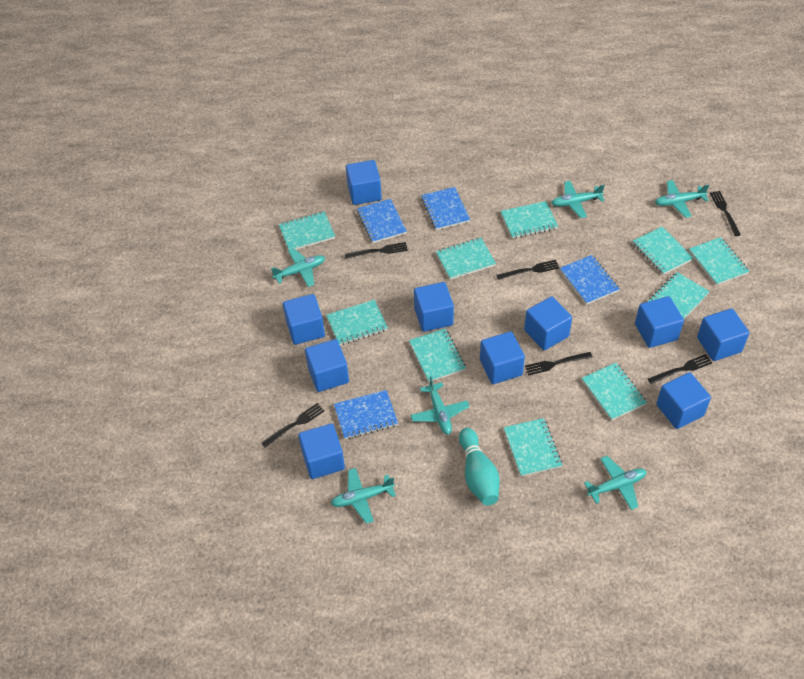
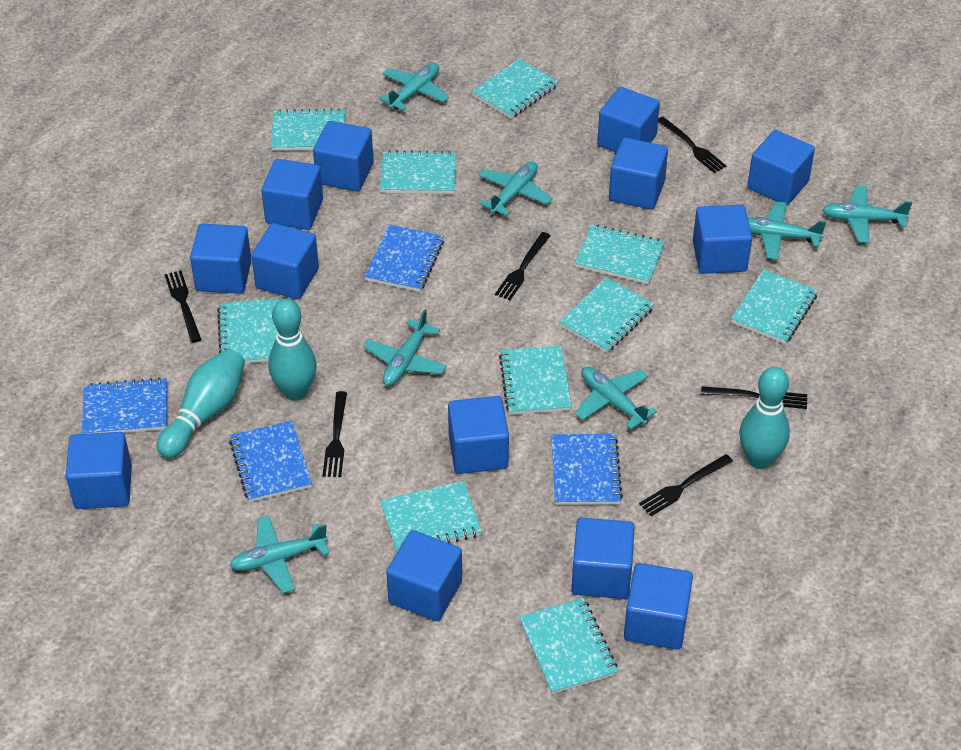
blue cube: [283,294,325,345] [298,423,345,479] [305,339,349,392] [346,160,382,205] [414,282,454,332] [480,331,525,384] [524,296,572,350] [635,296,684,348] [656,372,711,429] [697,308,749,361] = 10 -> [66,432,132,509] [190,224,252,294] [251,223,319,299] [261,159,323,230] [313,121,374,192] [386,530,462,621] [448,396,509,474] [571,518,635,599] [597,87,660,153] [609,138,668,210] [624,563,693,649] [693,205,752,274] [747,130,815,205] = 13
turquoise bowling pin: [459,428,500,506] = 1 -> [157,348,245,458] [268,299,317,401] [739,367,790,469] = 3
turquoise plane: [271,248,325,287] [331,468,396,524] [410,376,470,435] [551,181,605,218] [584,456,647,510] [655,180,709,218] = 6 -> [230,516,329,593] [363,309,447,386] [379,63,449,111] [478,161,552,216] [575,366,657,430] [748,201,826,260] [822,185,912,243] = 7

